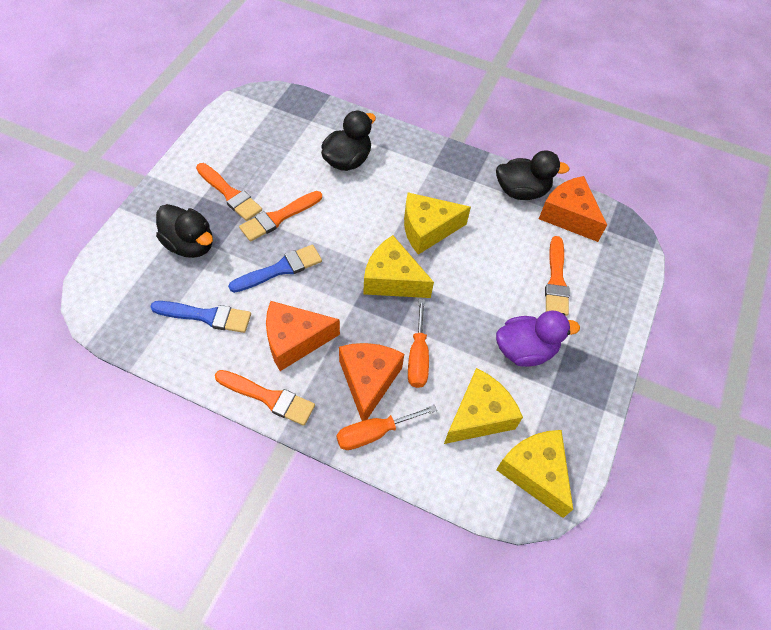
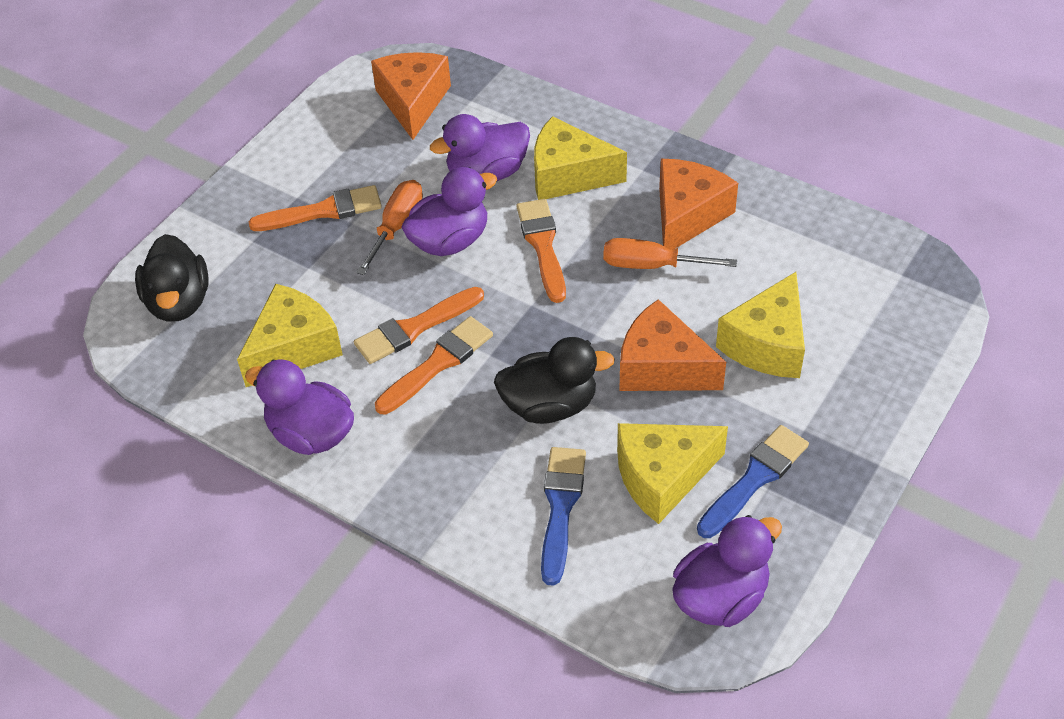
black duck: [156,204,213,258] [321,111,376,171] [496,150,570,200] = 3 -> [135,234,208,321] [494,337,615,424] = 2
purple duck: [496,311,580,367] = 1 -> [245,360,354,455] [402,167,497,256] [430,114,530,181] [672,515,782,627] = 4

